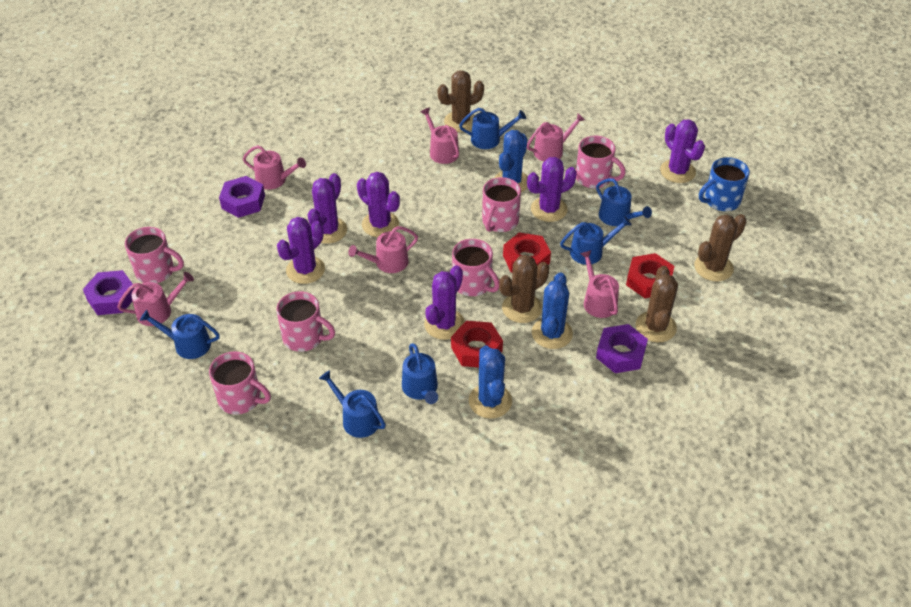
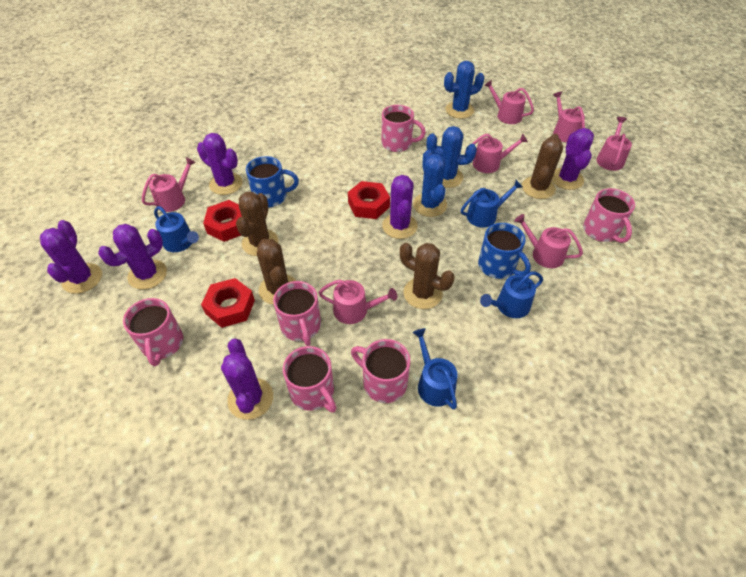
blue mug: [699,157,750,211] = 1 -> [246,156,299,207] [478,223,531,279] = 2
blue watering can: [140,310,220,359] [319,370,386,438] [402,343,438,404] [459,108,526,149] [560,216,632,265] [596,178,652,226] = 6 -> [154,206,199,252] [412,328,458,410] [461,180,522,228] [480,271,543,318] = 4
pink watering can: [117,272,194,326] [243,145,306,190] [348,226,418,273] [420,107,459,164] [527,113,585,161] [580,250,619,318] = 6 -> [142,157,196,212] [319,280,397,324] [465,134,528,173] [484,80,534,124] [514,214,583,268] [553,91,585,142] [596,117,632,171] = 7
purple nut: [83,270,135,315] [219,176,265,218] [596,324,648,373] = 3 -> none = 0

